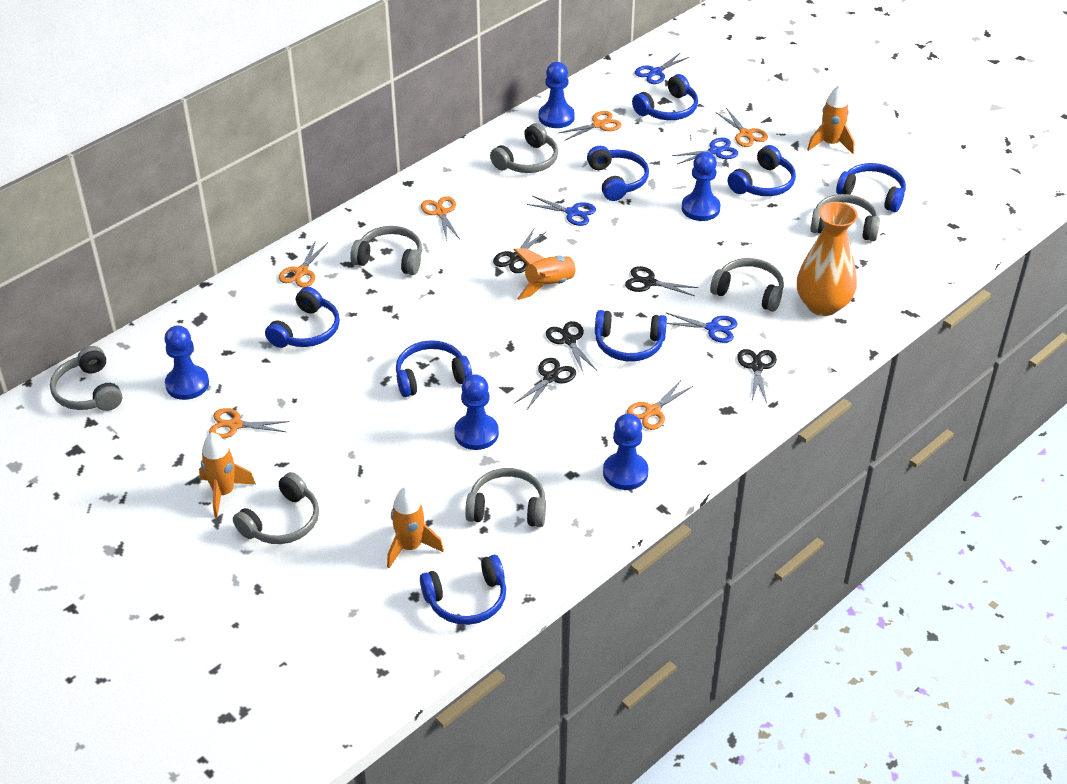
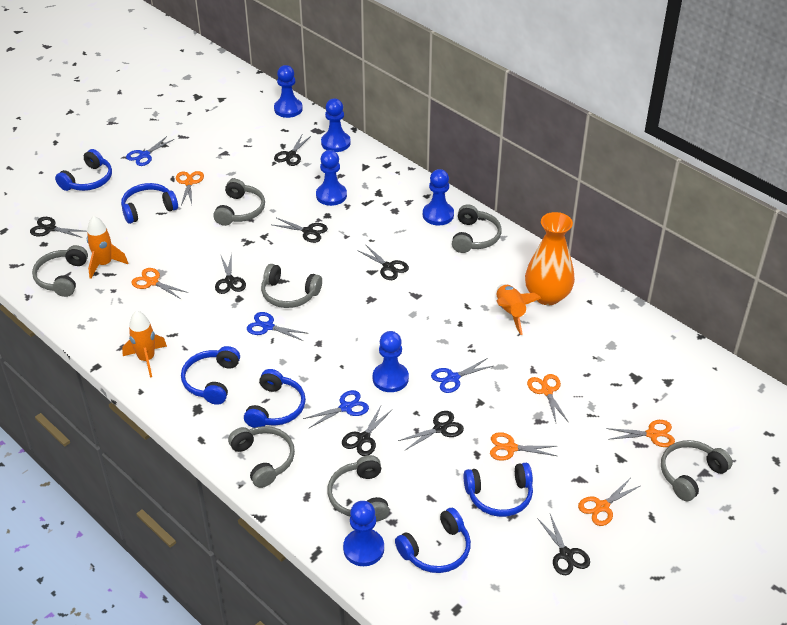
black scissors: [493,229,546,273] [514,358,576,411] [546,321,596,372] [625,266,699,296] [737,349,777,403] = 5 -> [30,217,84,238] [215,253,246,294] [273,218,328,243] [274,135,312,166] [342,406,392,456] [357,244,409,280] [398,411,464,450] [537,514,590,575] = 8
blue headphones: [265,287,340,348] [396,340,472,397] [420,555,506,625] [587,146,649,201] [595,310,667,361] [632,74,698,120] [727,145,796,196] [836,163,906,212] = 8 -> [55,149,112,191] [121,183,178,224] [181,346,240,405] [244,369,306,428] [395,508,471,573] [464,463,533,517] = 6
blue pawn: [164,325,209,400] [454,374,499,450] [539,62,575,128] [603,414,649,490] [682,152,720,221] = 5 -> [274,65,303,118] [316,150,347,206] [321,98,351,152] [343,501,384,566] [373,331,409,392] [423,169,454,225] = 6
orange rocket: [199,432,256,518] [387,487,444,568] [514,248,583,300] [807,85,854,154] = 4 -> [87,216,128,279] [122,310,167,378] [497,284,541,335] = 3

